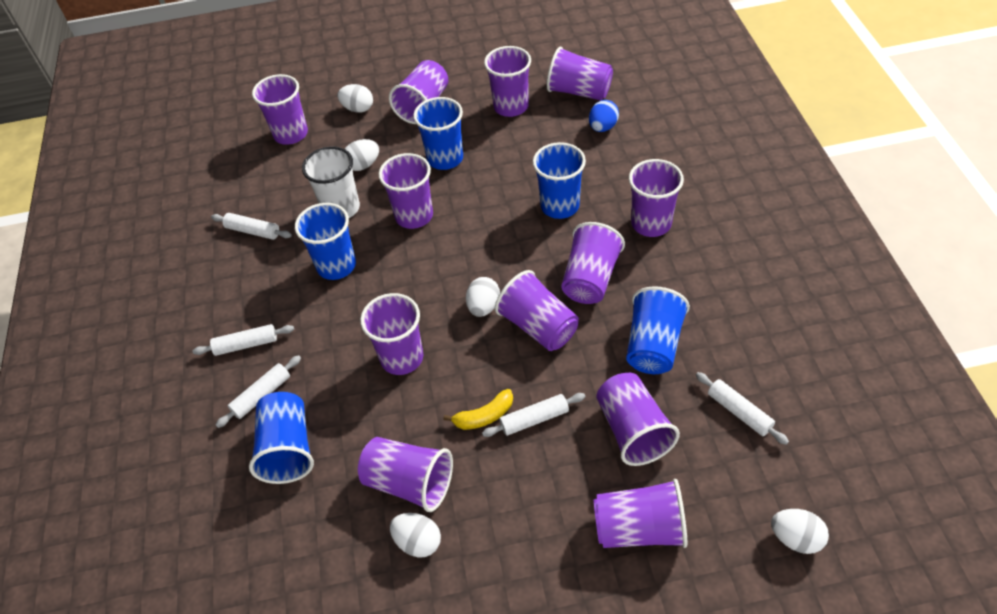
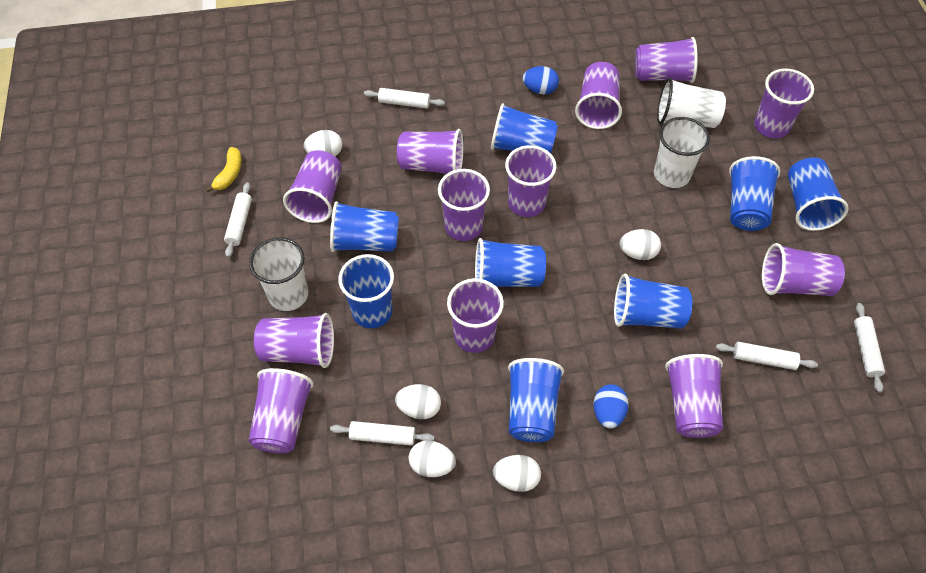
blue cup: [249,392,314,484] [295,203,356,280] [413,97,463,170] [533,142,586,219] [626,286,690,374] = 5 -> [330,201,399,252] [338,254,394,328] [475,238,546,287] [491,103,558,153] [508,358,564,442] [614,274,692,329] [729,156,780,231] [788,158,849,231] = 8
blue egg: [589,100,619,132] = 1 -> [523,66,559,95] [593,384,629,429] = 2
white cup: [302,146,360,218] = 1 -> [249,237,308,311] [654,117,710,188] [657,78,726,128] = 3

